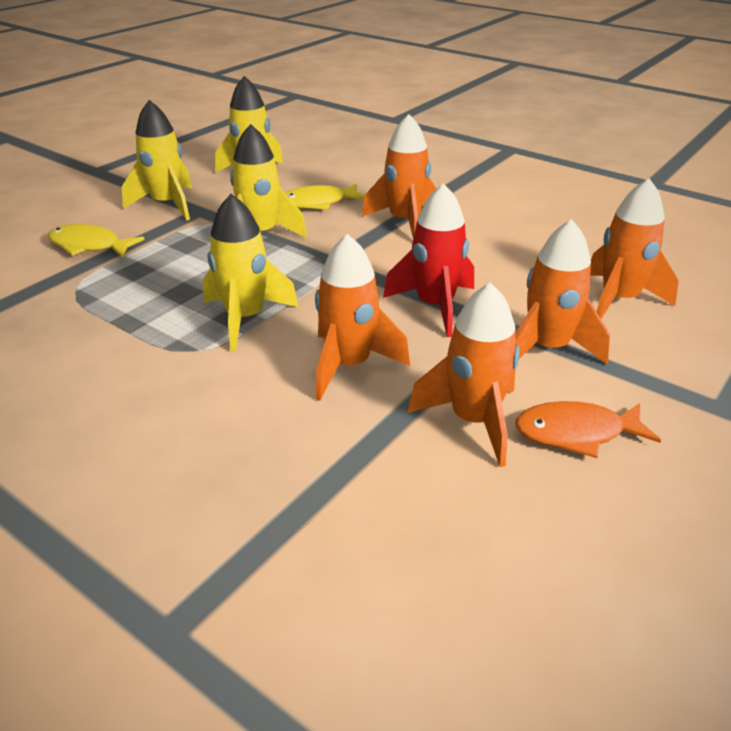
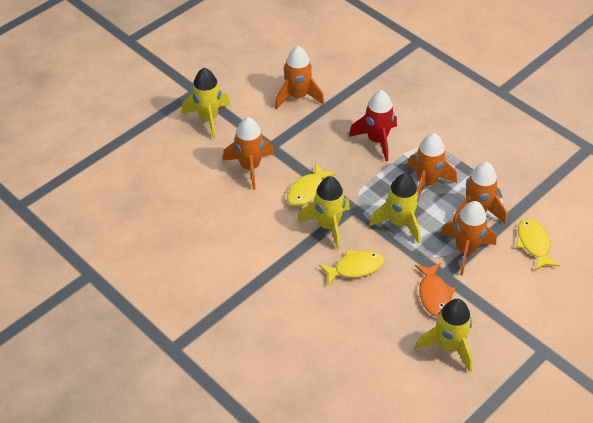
yellow fish: [48,224,145,258] [285,184,364,210] = 2 -> [287,164,336,207] [319,250,384,285] [516,218,560,271] = 3

